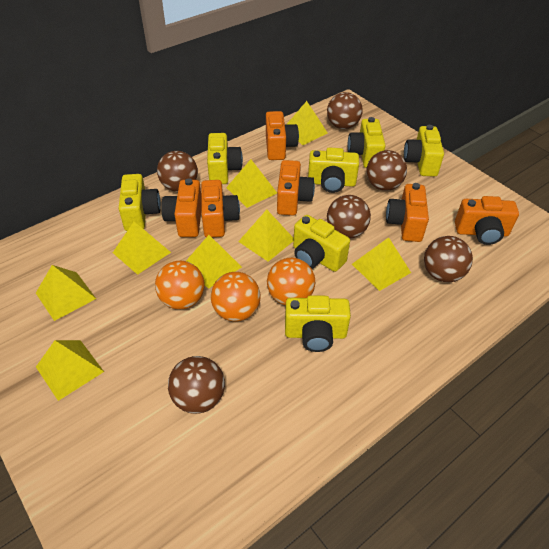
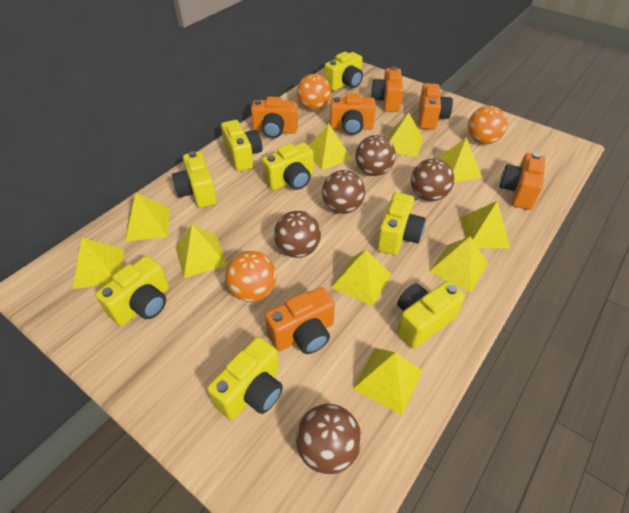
brown ball: [157,151,198,192] [168,356,225,414] [327,92,363,129] [327,195,371,238] [366,150,407,191] [424,236,473,282] = 6 -> [274,211,321,258] [296,404,361,474] [322,170,365,214] [355,135,396,176] [411,158,454,201] = 5
yellow camera: [119,174,161,231] [207,133,243,184] [285,295,351,352] [293,215,350,272] [308,148,359,193] [348,117,386,168] [404,125,444,177] = 7 -> [95,256,169,326] [172,151,217,208] [207,337,283,421] [221,120,263,172] [262,142,314,190] [324,52,363,91] [377,192,426,255] [397,281,465,349] = 8
yellow pyramid: [36,265,96,321] [36,340,104,401] [113,222,171,275] [186,235,242,289] [226,159,277,208] [238,210,294,262] [286,101,328,145] [352,237,411,291] = 8 -> [73,237,124,289] [125,193,170,242] [175,225,227,278] [309,124,352,170] [331,250,391,306] [353,348,423,415] [387,113,423,157] [429,236,488,293] [437,137,482,183] [460,201,511,249] = 10

